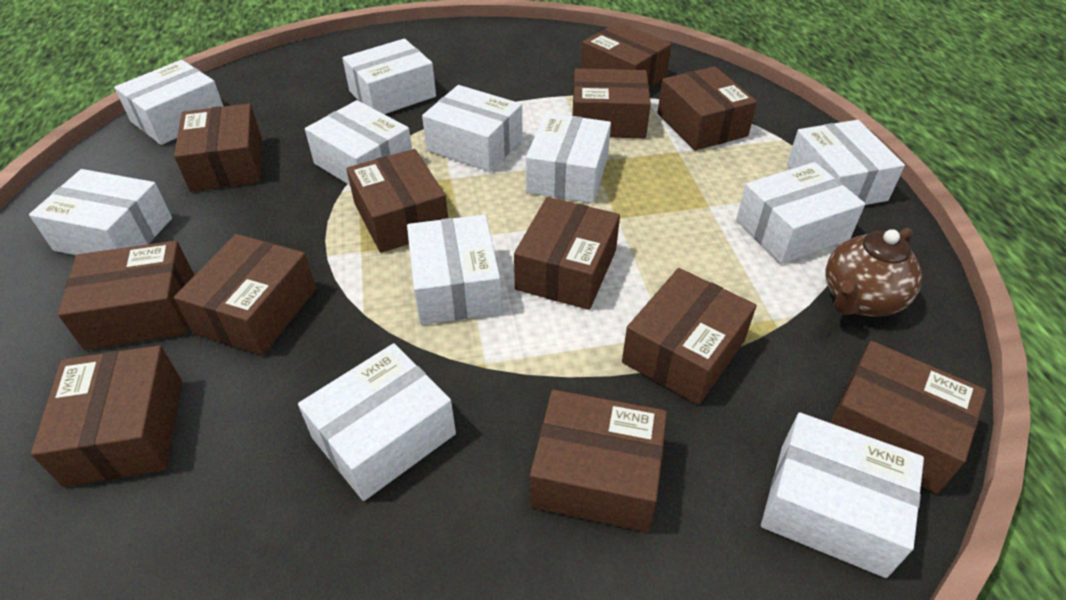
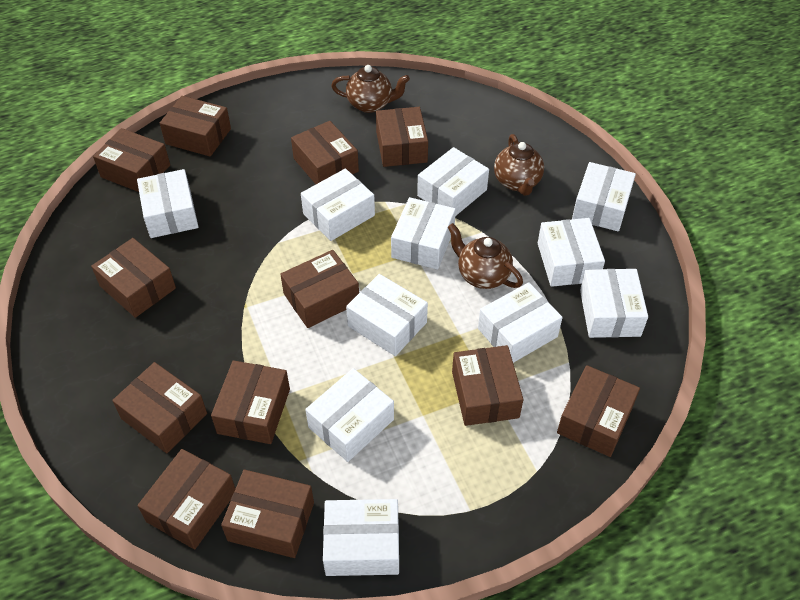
brown teapot: [825,228,923,316] = 1 -> [331,65,410,113] [448,223,523,289] [494,134,544,196] = 3

